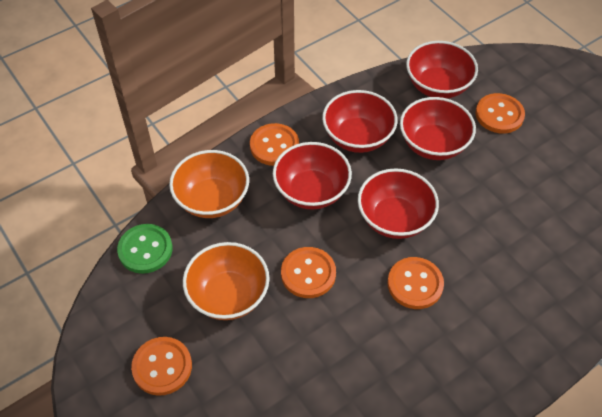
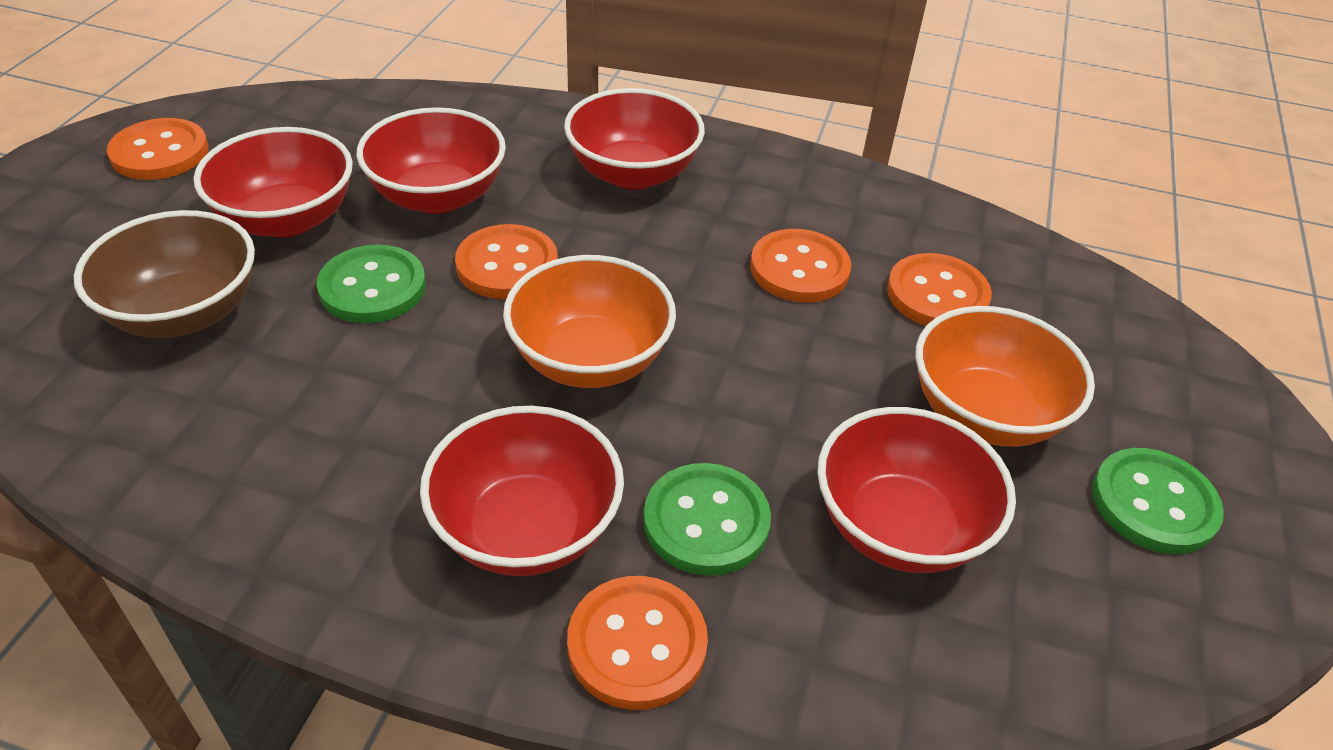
brown bowl: none = 0 -> [74,210,255,338] = 1
green button: [117,224,173,274] = 1 -> [317,245,426,323] [643,463,771,576] [1092,448,1224,554] = 3

